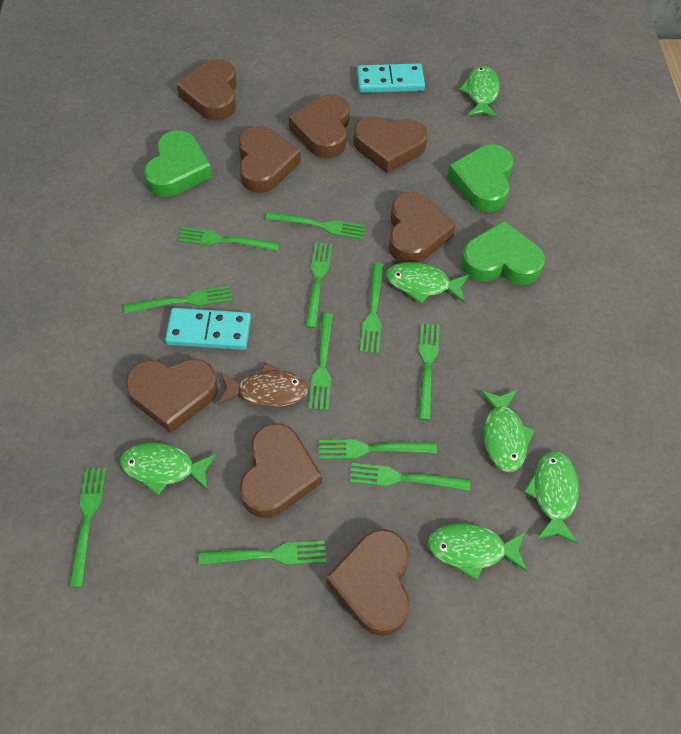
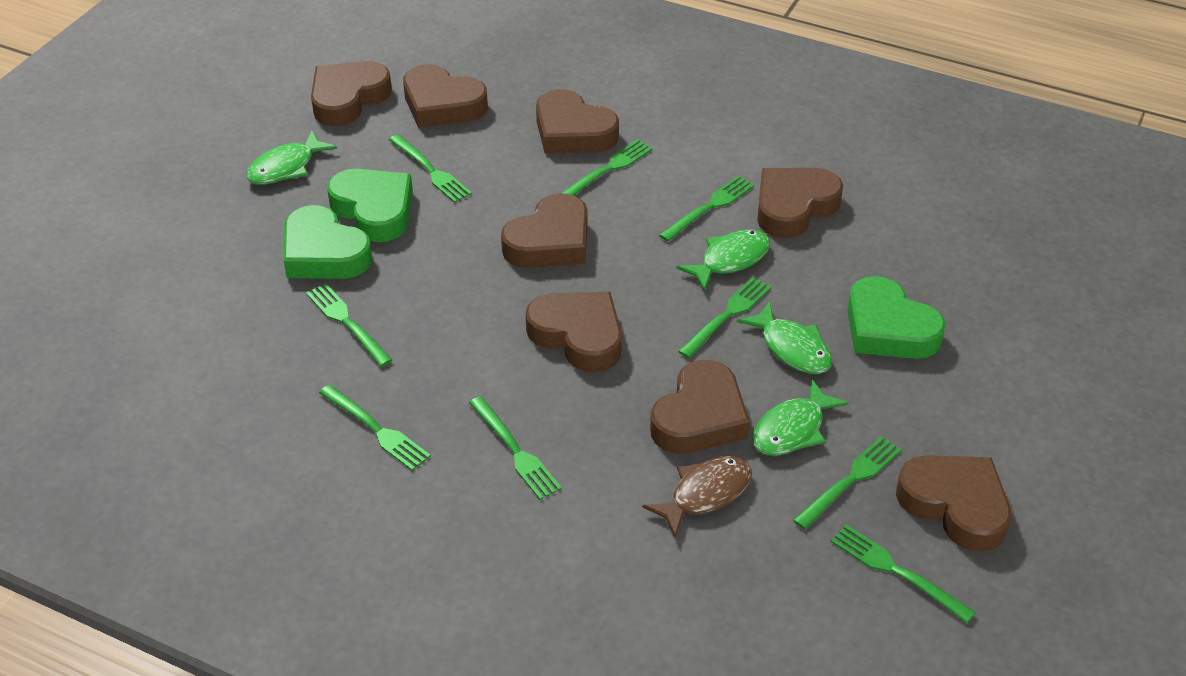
green fish: [120,443,217,496] [386,262,469,304] [428,523,527,581] [459,66,500,118] [480,390,535,472] [524,451,579,544] = 6 -> [246,131,337,185] [676,229,770,291] [737,301,832,374] [752,379,849,456] = 4
green fork: [69,468,107,588] [124,286,232,314] [178,227,280,251] [199,541,326,565] [266,212,366,240] [305,242,332,328] [309,313,333,411] [319,440,437,459] [350,463,470,491] [360,263,384,354] [418,323,440,420] = 11 -> [306,283,392,367] [319,385,431,471] [389,134,472,203] [469,396,562,500] [562,139,653,196] [659,176,754,241] [678,277,772,358] [793,436,902,529] [831,525,976,623] = 9
turquoise domino: [165,308,251,350] [357,63,425,93] = 2 -> none = 0

